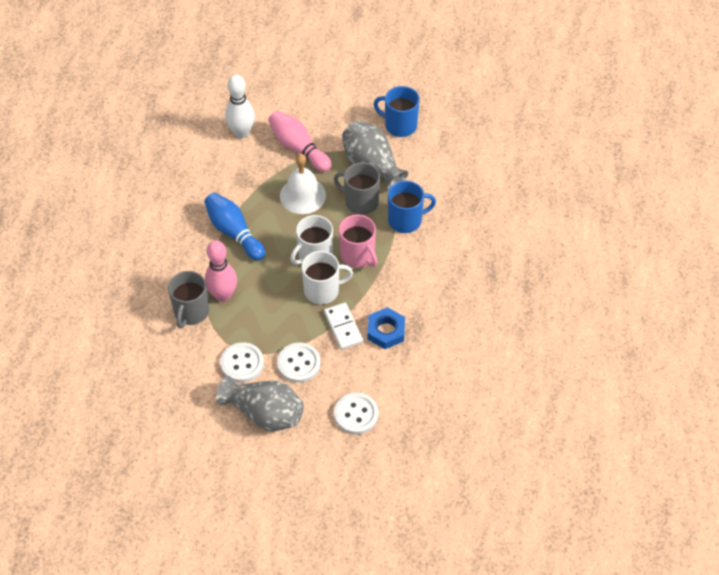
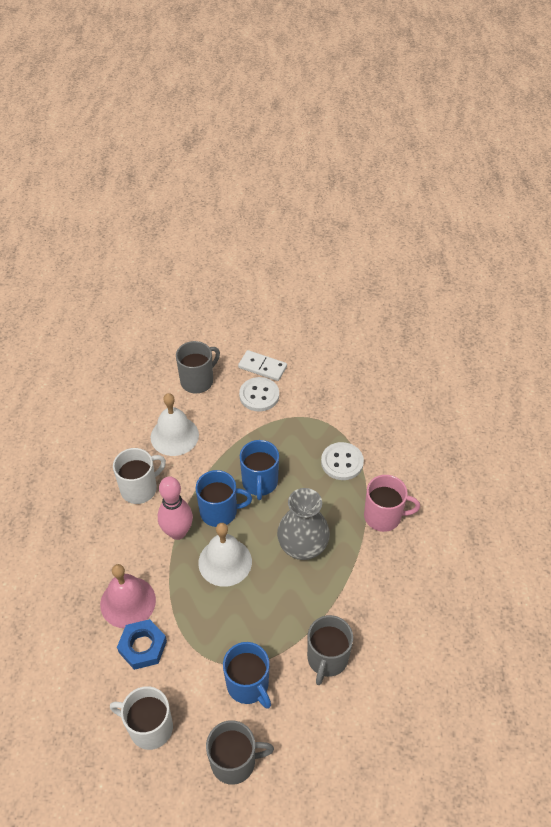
blue bowling pin: [204,193,265,261] = 1 -> none = 0
blue mug: [374,86,420,137] [388,181,436,233] = 2 -> [196,470,252,527] [223,642,271,709] [240,440,279,500] = 3
grey mug: [168,271,209,328] [334,162,380,215] = 2 -> [176,341,220,393] [206,720,274,785] [307,615,353,685] = 3
grey vase: [216,375,304,431] [342,120,409,191] = 2 -> [277,488,330,560] = 1
pink bell: none = 0 -> [100,564,156,628] = 1
pink bowling pin: [205,240,237,302] [268,111,332,172] = 2 -> [158,476,193,540] = 1
white bell: [280,154,326,214] = 1 -> [151,393,199,456] [198,523,252,587] = 2
white bowling pin: [225,74,255,138] = 1 -> none = 0
white button: [220,342,264,382] [277,343,321,383] [334,393,378,434] = 3 -> [239,377,279,411] [321,442,364,480] = 2

